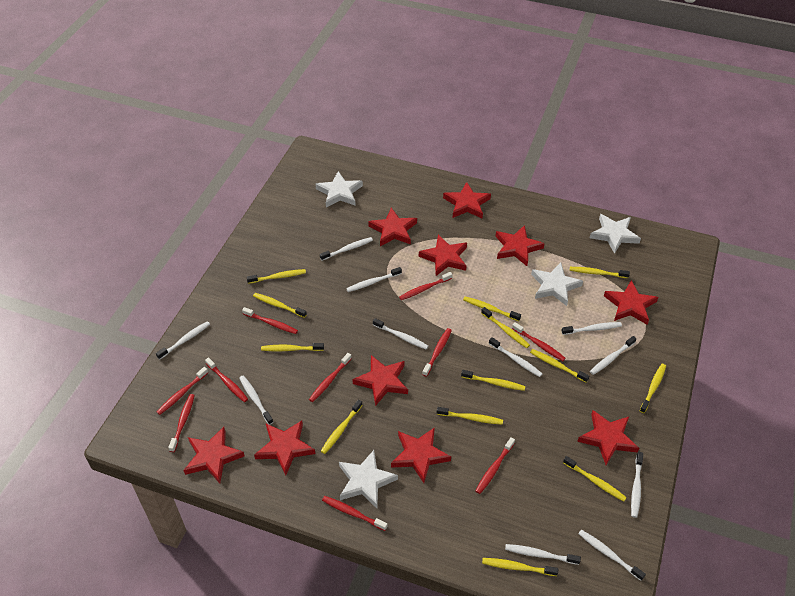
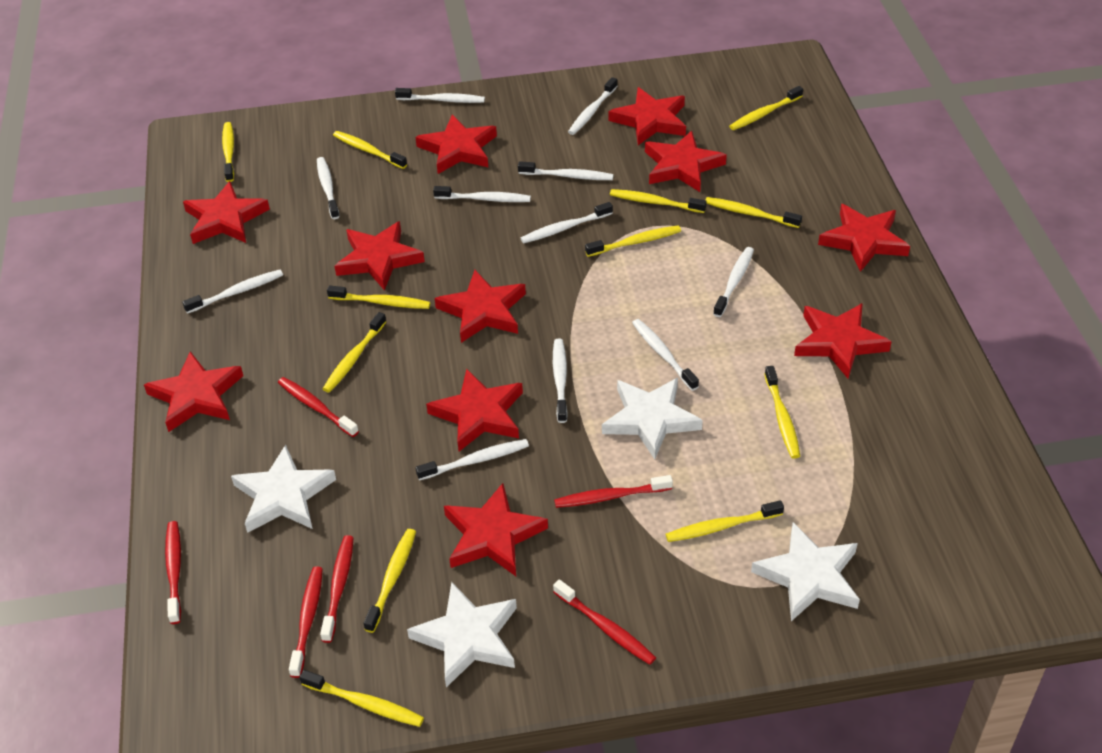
red star: [183,427,245,483] [254,421,315,475] [352,355,408,406] [368,208,417,246] [391,427,451,483] [419,235,467,276] [443,182,491,218] [495,225,545,266] [577,410,639,465] [604,280,658,325] = 10 -> [144,351,243,432] [183,181,270,244] [334,221,425,291] [415,115,497,174] [426,369,523,451] [435,270,526,343] [444,483,548,576] [609,87,686,145] [645,131,727,192] [794,303,892,378] [818,204,910,272] = 11
red toothbrush: [157,367,208,415] [168,394,195,452] [205,357,248,402] [242,307,298,334] [309,353,352,402] [322,496,388,531] [399,272,453,300] [422,328,452,377] [475,437,515,494] [512,322,566,361] = 10 -> [165,521,181,624] [278,377,359,437] [289,566,323,678] [320,535,354,643] [553,579,656,665] [554,475,673,508] = 6
yellow toothbrush: [247,269,306,284] [253,293,307,318] [261,343,324,351] [321,399,362,454] [437,407,503,425] [461,370,525,391] [463,297,521,321] [481,307,530,348] [482,558,558,576] [530,349,589,383] [563,456,627,502] [570,267,630,278] [640,364,666,413] = 13 -> [222,122,234,182] [299,670,424,727] [323,312,387,392] [327,285,431,309] [333,131,407,169] [363,529,416,633] [585,226,681,257] [610,189,707,213] [666,500,784,542] [706,197,802,228] [729,86,803,130] [764,366,800,459] = 12

